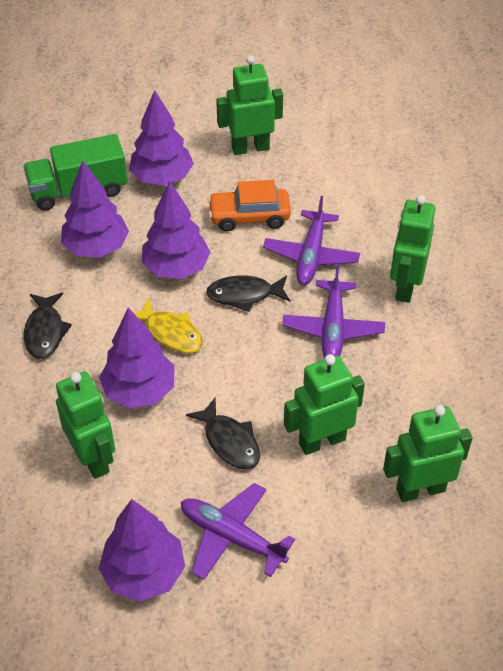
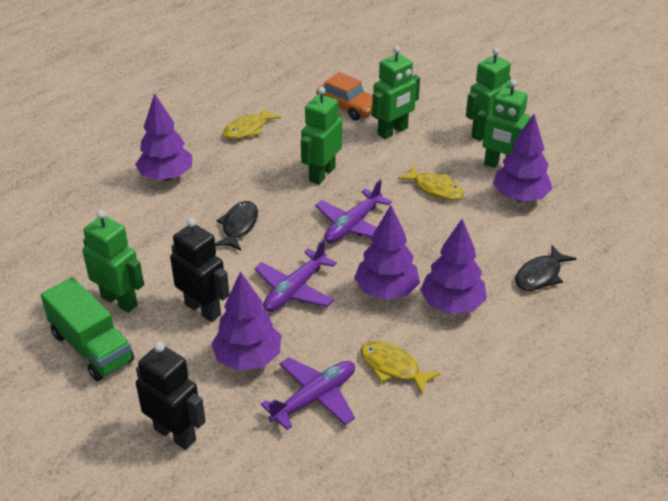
black fish: [24,292,72,359] [186,398,260,469] [206,275,290,312] = 3 -> [215,201,258,251] [515,245,577,291] = 2
black robot: none = 0 -> [136,342,206,450] [170,218,229,322] = 2
yellow fish: [134,298,203,353] = 1 -> [223,107,281,139] [360,341,441,395] [398,165,464,200] = 3

